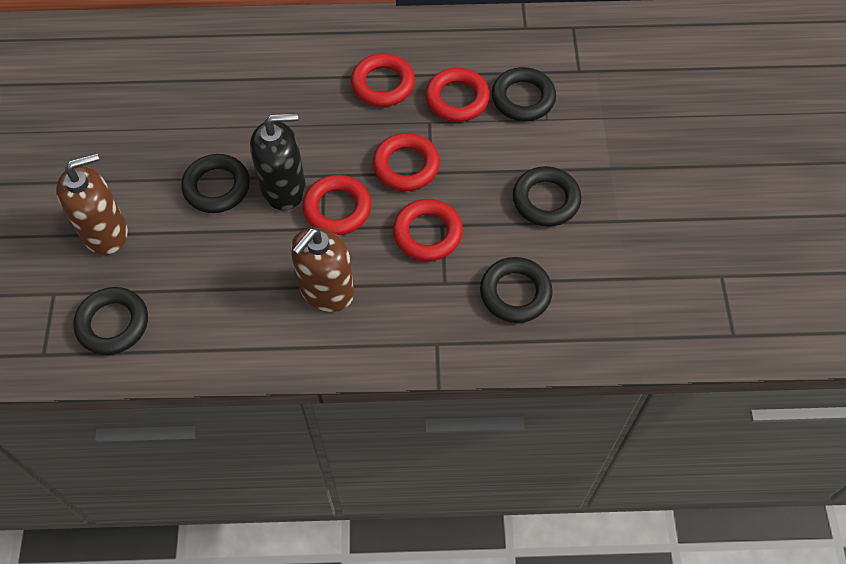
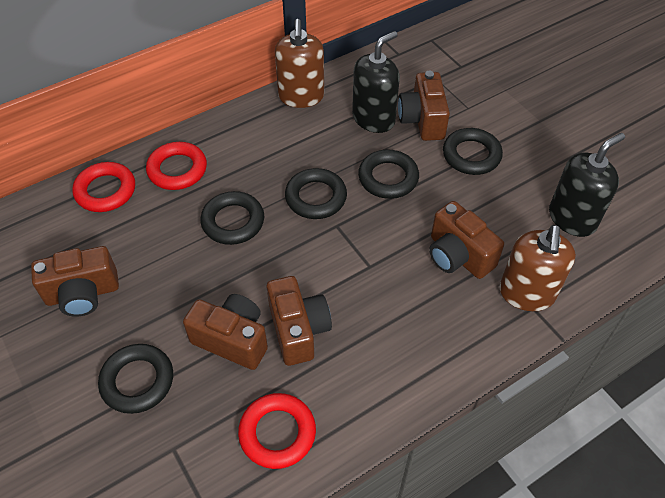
black soap dispenser: [250,113,306,210] = 1 -> [352,31,400,133] [549,133,625,237] = 2
brown camera: none = 0 -> [31,246,119,317] [183,294,268,370] [267,276,332,366] [398,71,450,141] [429,201,504,279] = 5
red ring: [302,175,371,235] [351,53,415,107] [373,133,440,191] [393,199,463,261] [425,68,490,122] = 5 -> [72,162,135,212] [146,142,207,190] [238,393,316,469] = 3

